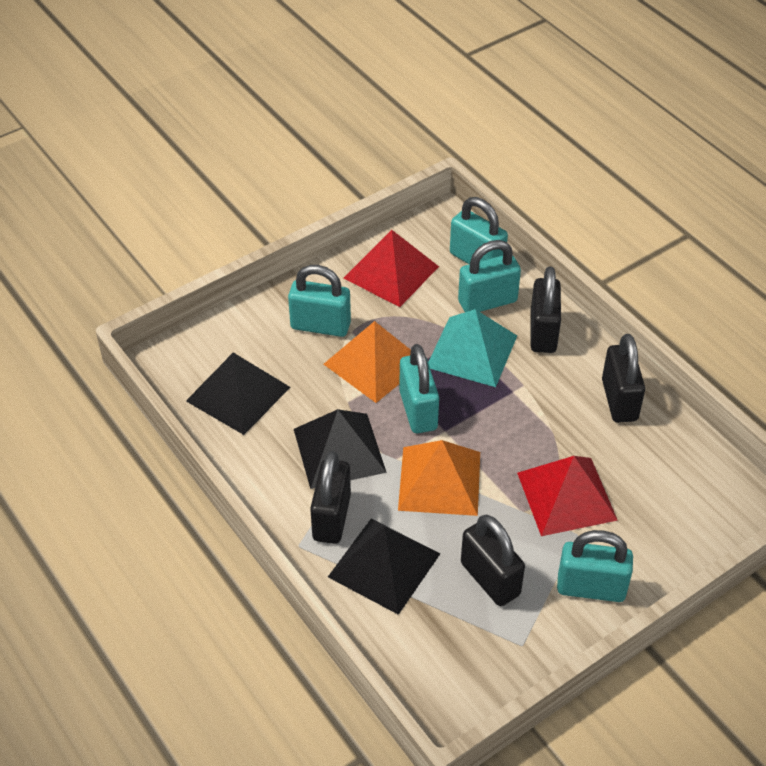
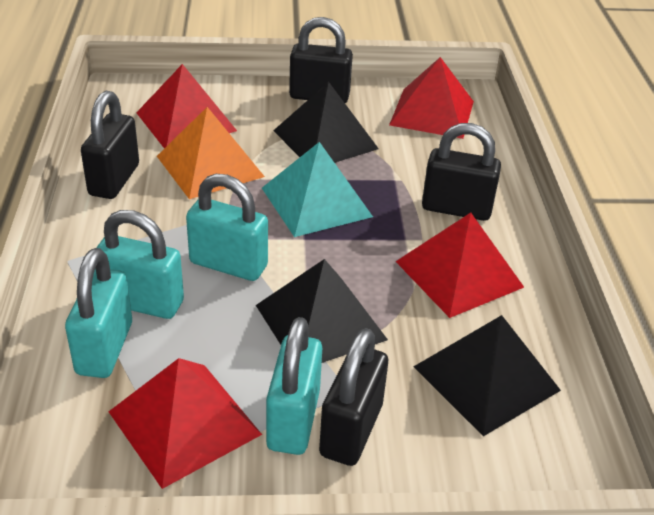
orange pyramid: [324,321,411,403] [398,440,480,516] = 2 -> [157,107,265,199] = 1
red pyramid: [344,230,439,307] [517,456,618,536] = 2 -> [108,358,262,489] [136,64,237,148] [389,57,474,139] [395,213,524,318] = 4
turquoise padlock: [288,265,351,337] [399,344,439,433] [450,197,508,264] [458,240,521,312] [557,530,633,602] = 5 -> [65,248,132,378] [96,210,184,319] [186,174,268,281] [266,317,322,455] = 4

